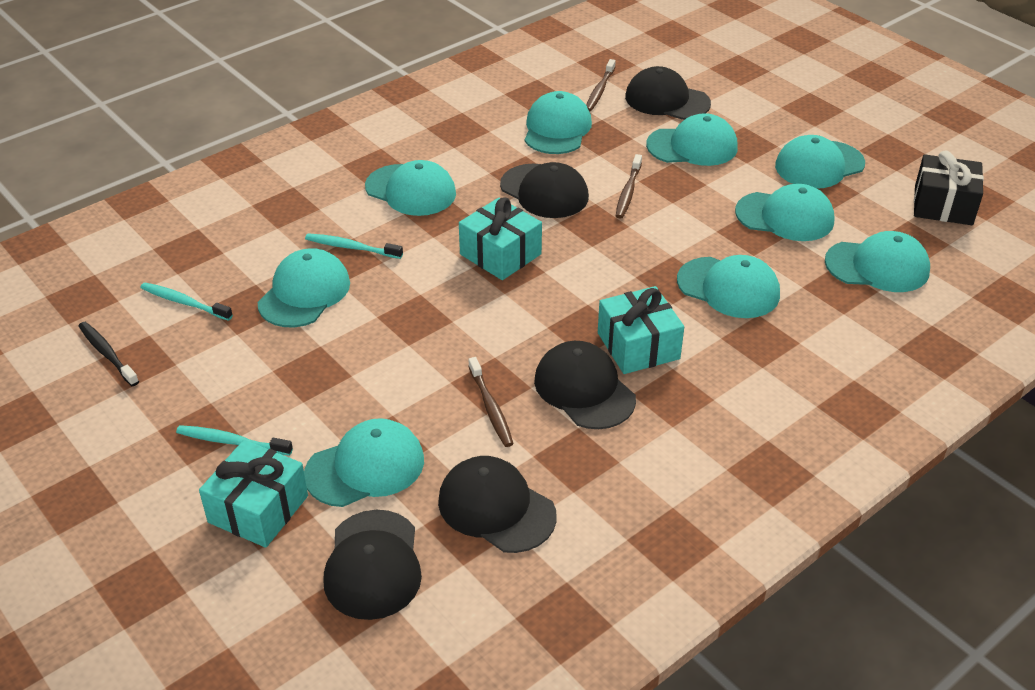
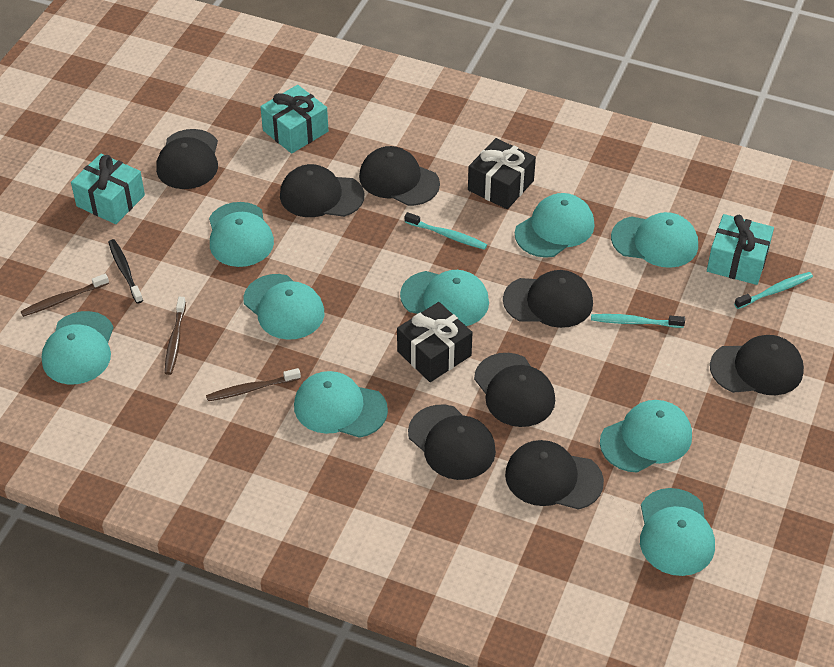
black cap: [323,510,422,620] [438,456,557,553] [500,162,589,218] [534,341,636,429] [625,66,711,120] = 5 -> [156,129,218,189] [280,164,364,217] [359,146,440,206] [408,405,496,480] [474,353,555,427] [503,270,593,328] [505,440,604,510] [710,335,804,395] = 8
black gift: [914,151,984,225] = 1 -> [397,302,473,382] [468,138,536,209] = 2

